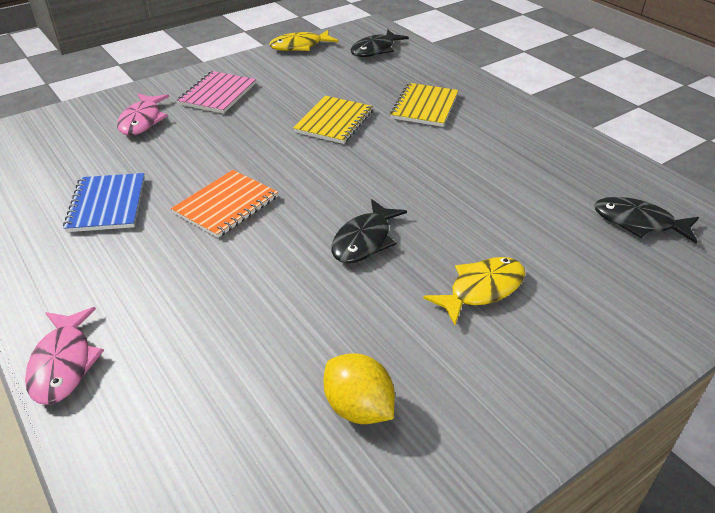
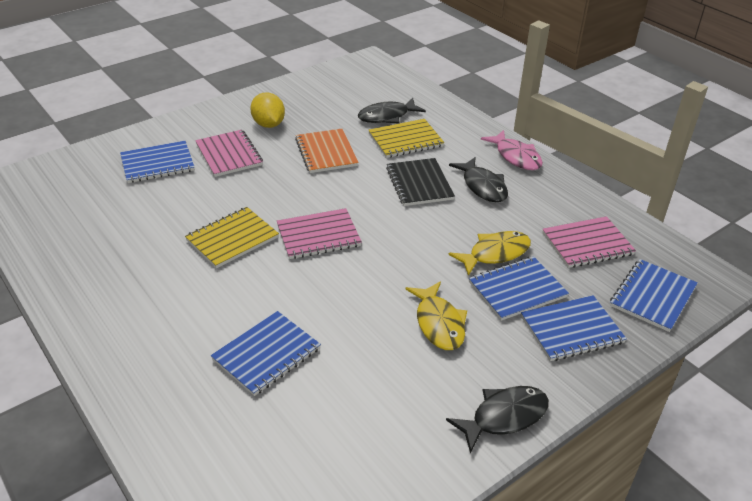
black notebook: none = 0 -> [386,158,455,206] = 1
blue notebook: [63,173,145,232] = 1 -> [120,141,195,183] [211,311,321,396] [469,256,569,321] [521,295,627,361] [610,259,698,332] = 5
pink fish: [25,307,104,405] [117,93,169,135] = 2 -> [481,130,543,170] = 1
pink notebook: [177,71,256,113] = 1 -> [195,130,263,177] [277,208,362,259] [542,216,636,268] = 3

